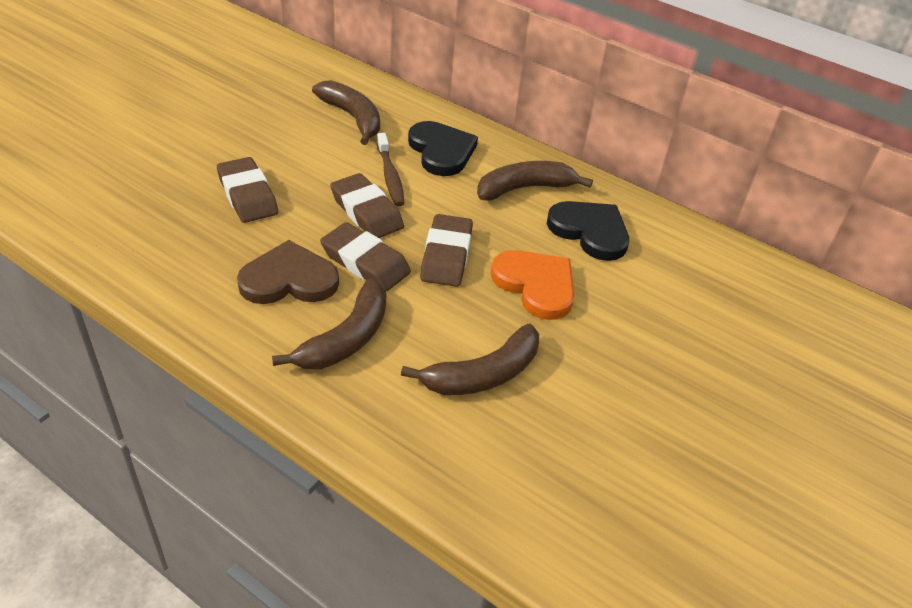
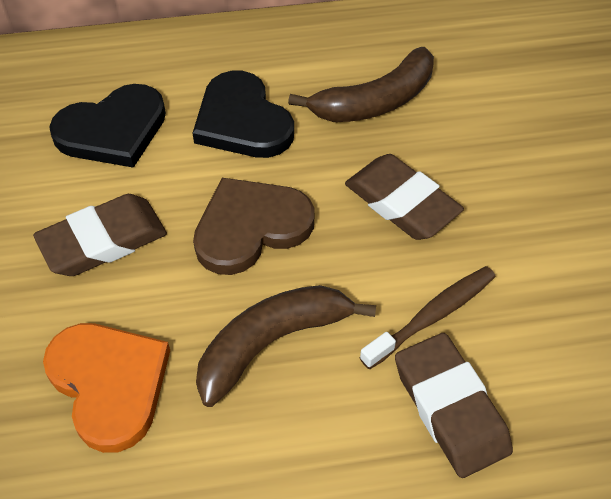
brown banana: [272,279,386,369] [312,80,380,145] [401,324,539,395] [477,161,593,201] = 4 -> [196,285,376,407] [288,47,434,122] = 2
brown eraser: [217,157,278,223] [320,222,411,291] [330,173,404,238] [420,214,473,287] = 4 -> [33,194,167,276] [345,154,464,240] [395,333,513,478] = 3

